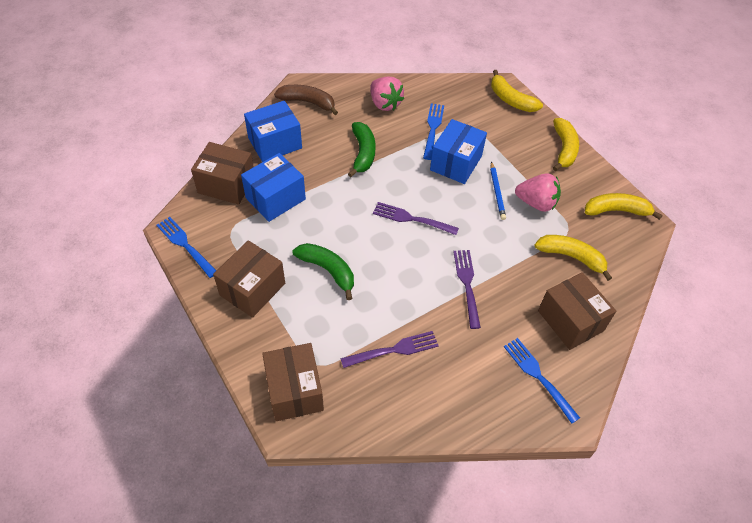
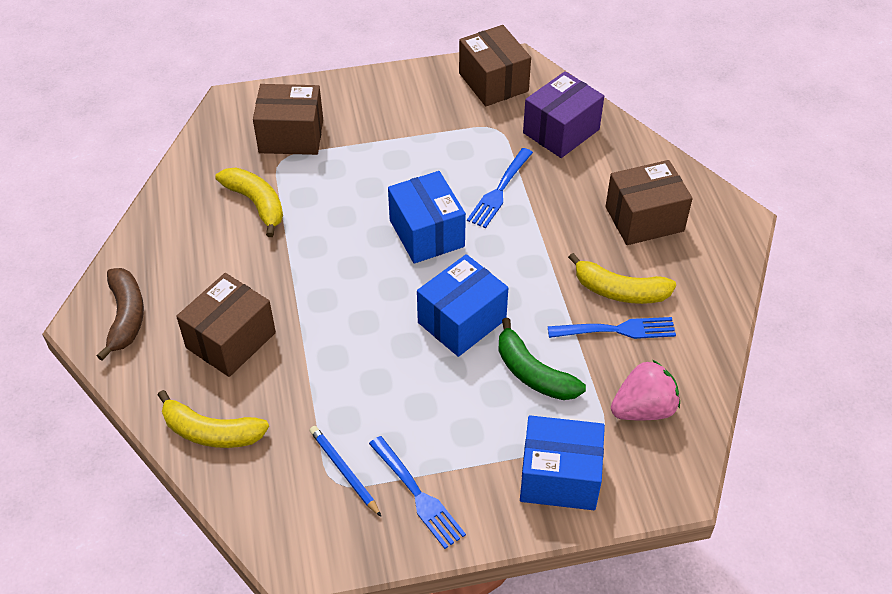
green banana: [293,243,354,300] [348,122,376,177] = 2 -> [498,318,586,400] = 1
pink strawberry: [370,76,404,111] [515,174,561,212] = 2 -> [611,360,680,420] = 1
purple box: none = 0 -> [523,71,604,158] = 1
purple fork: [340,331,439,368] [373,202,459,235] [453,250,481,329] = 3 -> none = 0
yellow banana: [491,70,543,112] [535,235,612,281] [553,118,579,171] [585,193,663,220] = 4 -> [158,390,269,448] [215,168,283,237] [568,253,676,304] = 3

